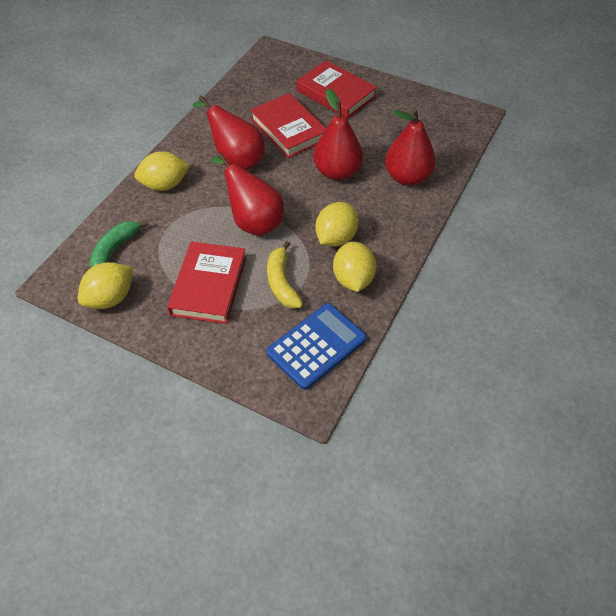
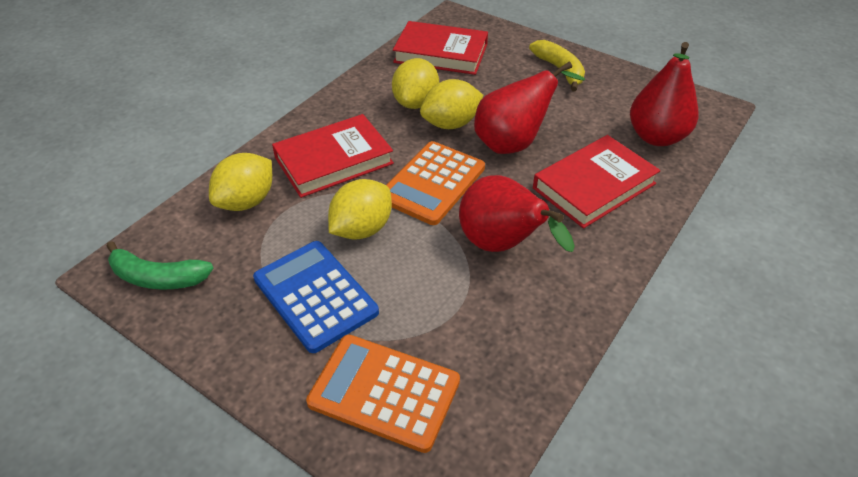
orange calculator: none = 0 -> [306,335,460,453] [386,141,485,225] = 2
red pear: [192,96,265,171] [211,152,284,236] [313,88,363,180] [385,109,436,186] = 4 -> [459,175,575,252] [474,61,585,154] [630,42,699,146] = 3

